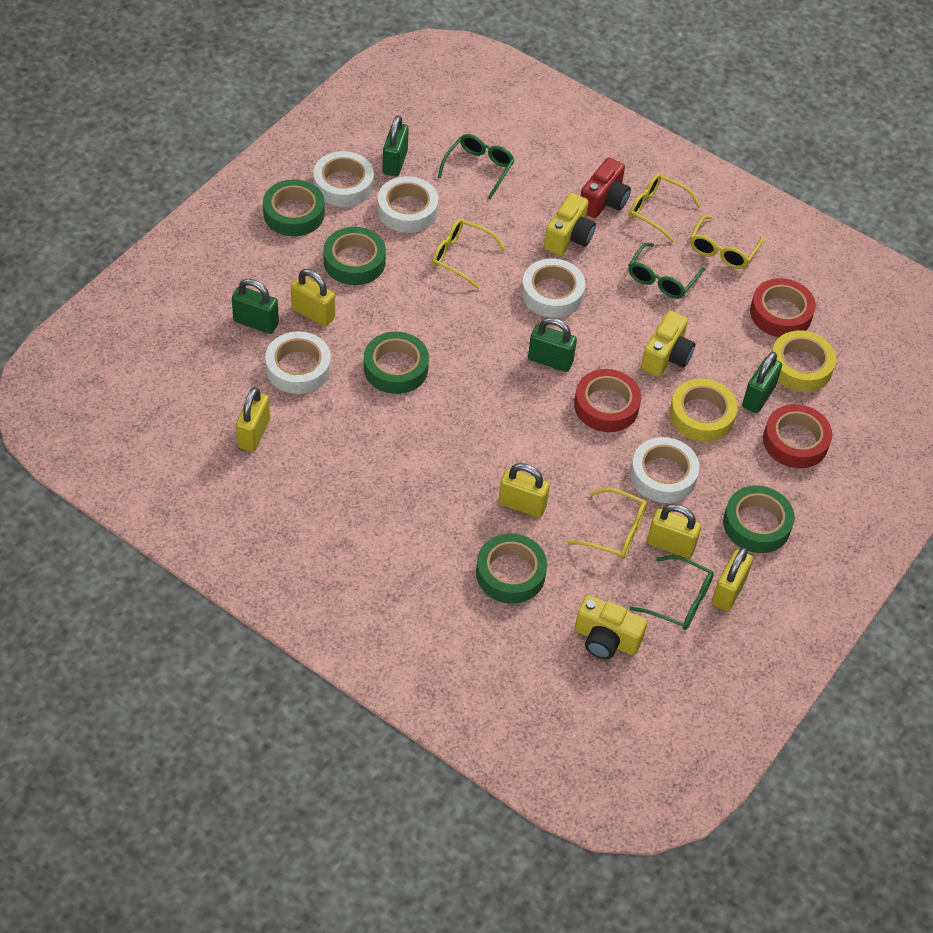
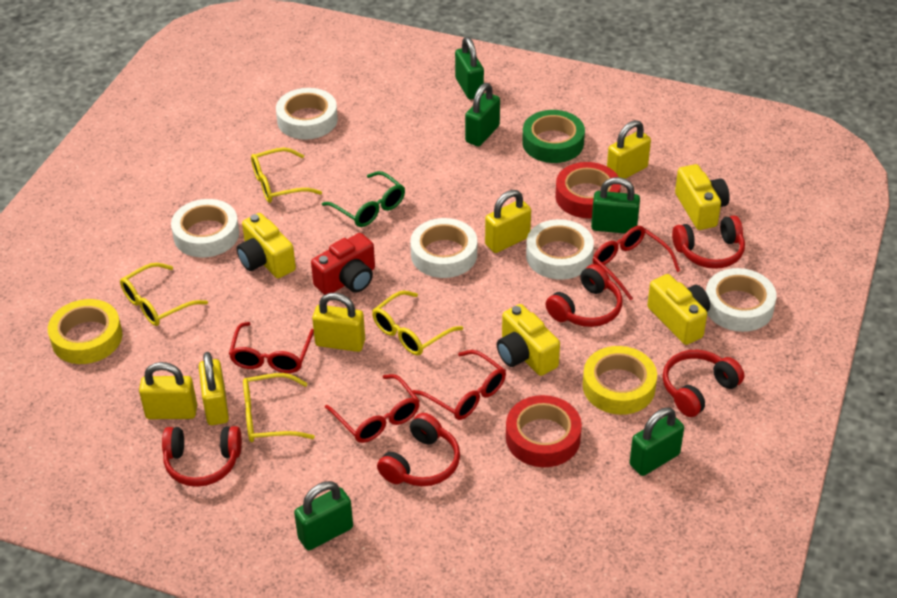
green glasses: [438,134,515,200] [628,243,705,299] [630,555,714,630] = 3 -> [322,171,405,227] = 1
green padlock: [232,278,279,334] [383,115,409,177] [528,317,577,372] [742,352,782,413] = 4 -> [294,481,353,550] [455,37,484,100] [465,83,500,147] [591,177,640,234] [629,407,684,476] = 5
green tape: [263,179,325,236] [323,227,386,285] [364,332,429,394] [476,534,547,603] [723,486,795,553] = 5 -> [522,110,585,163] = 1
red glasses: none = 0 -> [229,322,314,373] [325,374,420,443] [413,350,506,420] [593,226,680,300] = 4
red headphones: none = 0 -> [162,426,242,487] [377,413,460,486] [546,264,622,327] [663,350,744,417] [672,215,745,269] = 5
red tape: [574,369,641,432] [750,278,816,337] [763,404,832,468] = 3 -> [506,395,582,467] [555,162,621,218] = 2
yellow camera: [544,193,596,256] [575,595,647,659] [641,311,695,377] = 3 -> [237,213,296,278] [497,304,560,376] [647,274,710,345] [675,164,730,230] = 4

